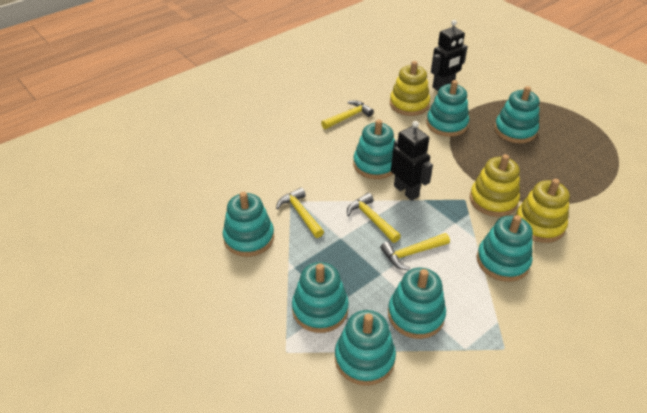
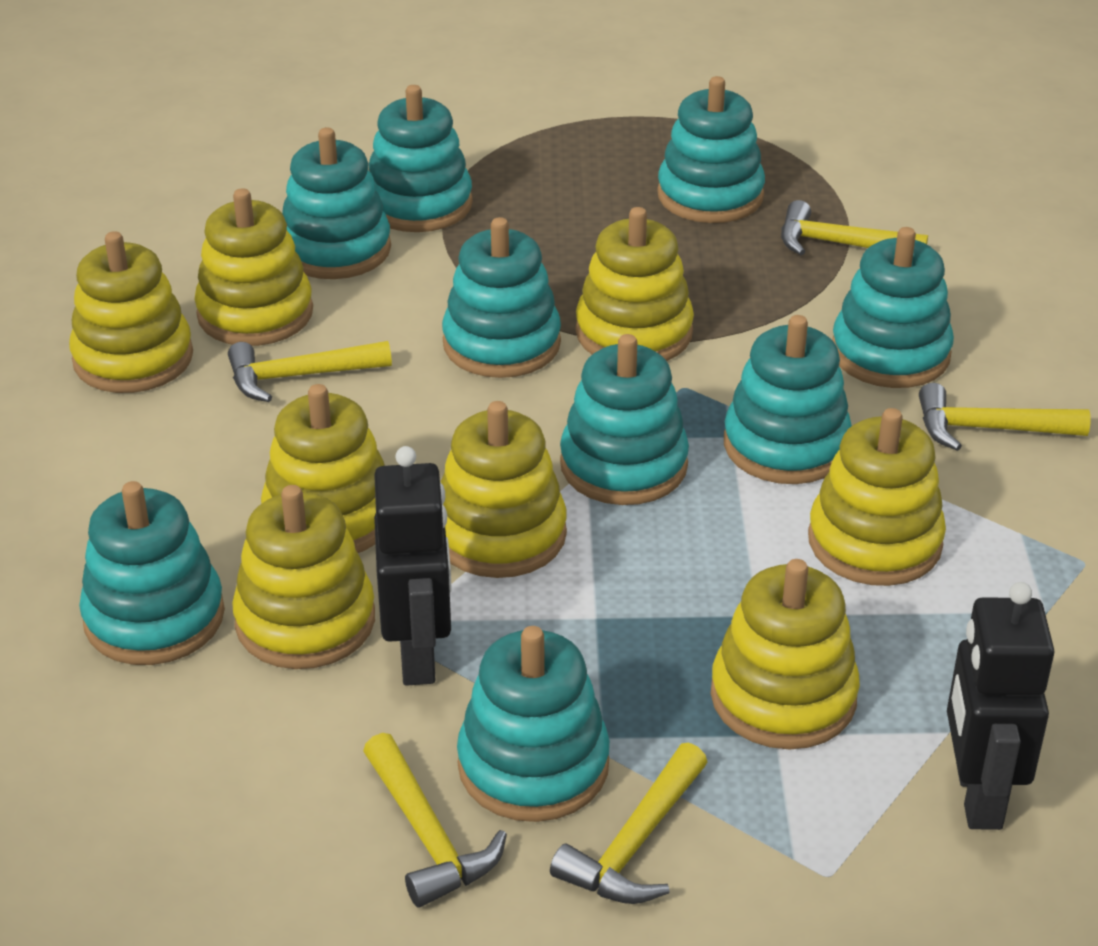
turquoise stacking toy: [223,192,274,257] [292,262,349,333] [335,310,396,386] [353,119,395,179] [388,268,446,339] [426,80,469,137] [477,215,533,282] [494,86,540,143] = 8 -> [79,481,225,665] [282,128,391,279] [369,85,473,232] [442,217,561,378] [457,626,610,822] [560,334,689,505] [657,76,765,223] [724,315,852,484] [832,227,954,388] = 9
yellow hammer: [276,188,324,238] [321,100,374,129] [347,193,401,243] [380,233,450,270] = 4 -> [228,341,392,402] [363,733,507,908] [550,743,707,904] [781,200,928,255] [919,383,1090,451] = 5
yellow stacking toy: [390,61,430,116] [470,154,520,217] [516,179,570,243] = 3 -> [69,231,193,393] [194,188,313,346] [232,485,375,669] [261,384,385,553] [441,401,567,578] [576,207,694,361] [711,559,860,749] [808,408,946,586] = 8

